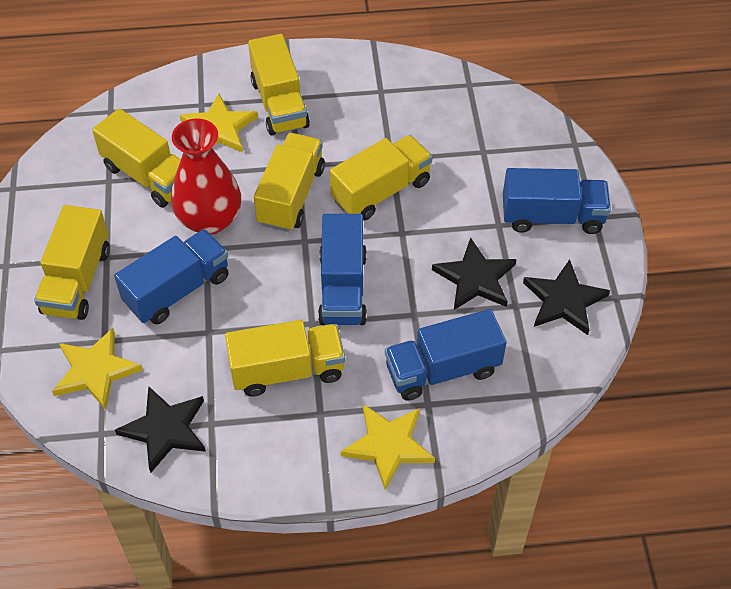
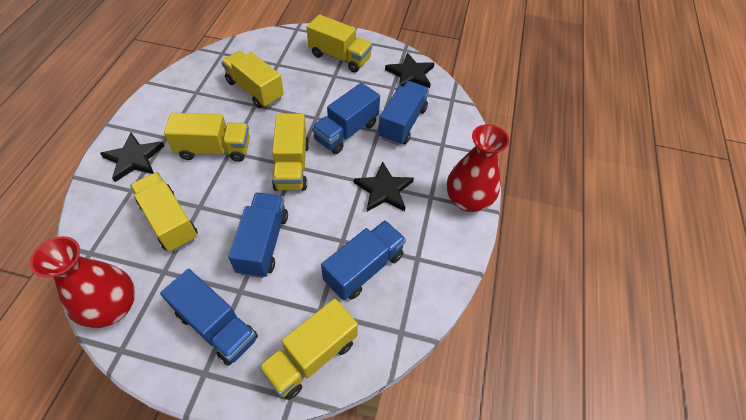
blue truck: [114,229,229,324] [318,214,367,325] [385,309,507,401] [503,168,611,234] = 4 -> [160,269,258,366] [228,193,288,278] [312,83,380,154] [321,220,406,300] [378,81,429,145] = 5
red vase: [171,118,241,235] = 1 -> [30,236,135,328] [447,124,509,212] = 2
yellow star: [52,328,143,410] [180,93,258,153] [341,404,435,491] = 3 -> none = 0

